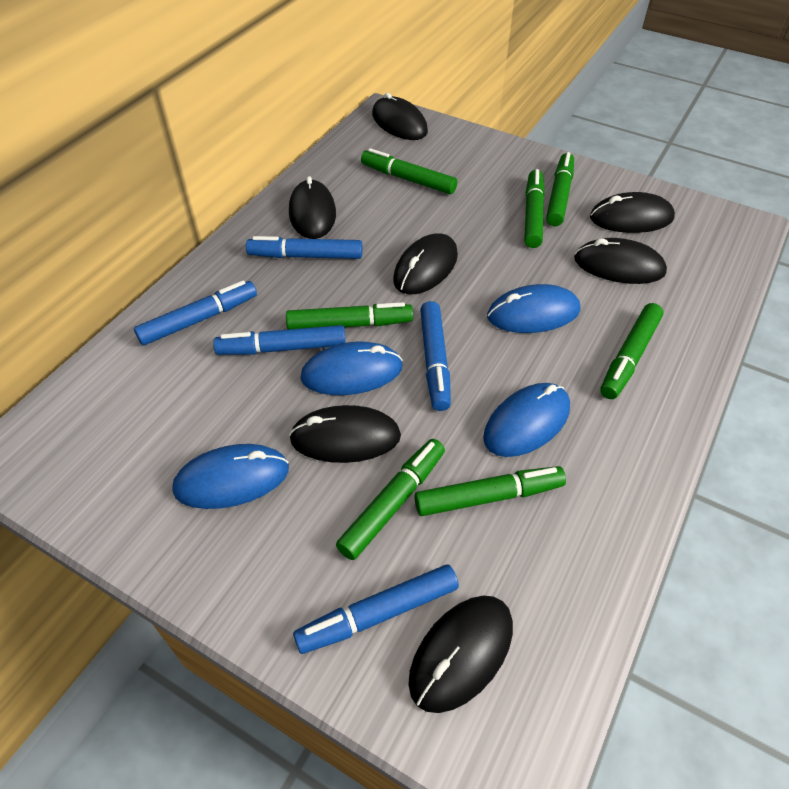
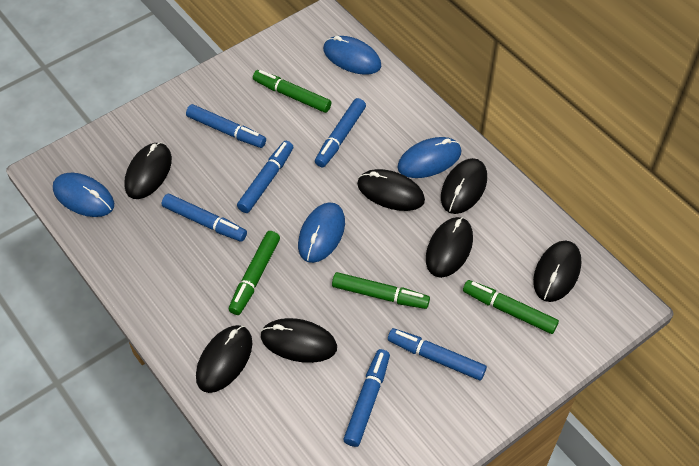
blue marker: [134,280,257,346] [213,325,346,355] [246,236,362,259] [293,564,459,654] [420,301,451,411] = 5 -> [162,194,247,242] [186,104,266,148] [237,141,293,213] [315,98,366,167] [343,349,390,447] [388,328,487,380] = 6
green marker: [286,302,413,329] [336,439,445,560] [361,148,457,194] [415,466,566,516] [524,169,545,248] [546,152,574,226] [600,303,664,399] = 7 -> [229,231,280,315] [253,70,331,113] [332,272,430,309] [463,280,559,334] = 4

